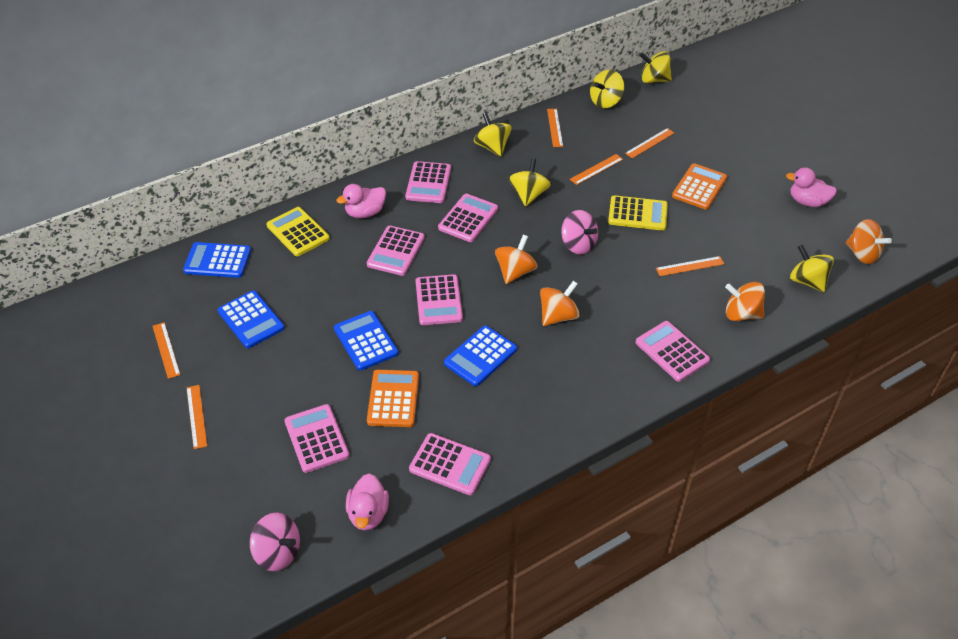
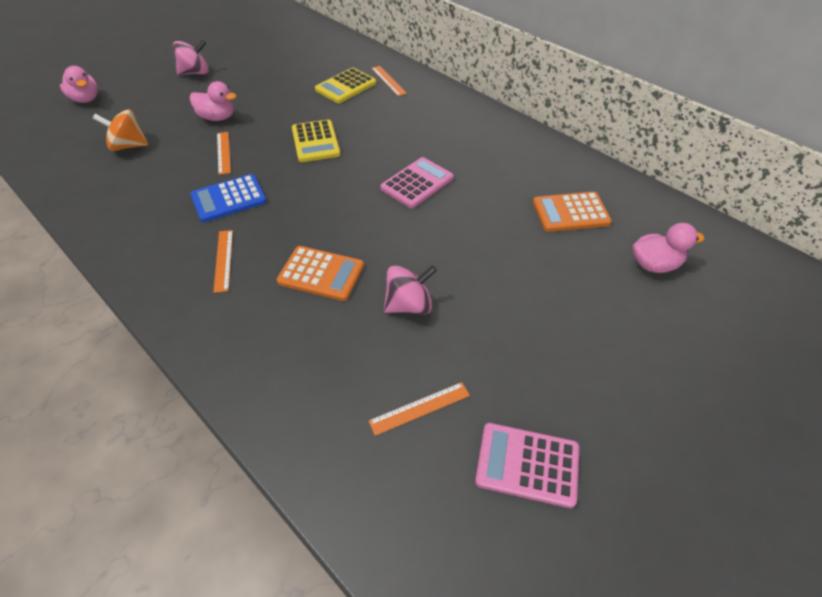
blue calculator: [183,242,251,278] [218,291,285,348] [334,311,398,371] [444,326,517,386] = 4 -> [190,174,267,222] = 1
orange ruler: [153,322,180,379] [187,385,207,449] [547,109,563,147] [570,154,623,185] [625,128,674,158] [656,256,724,276] = 6 -> [213,230,233,293] [217,132,231,175] [369,382,470,436] [371,66,407,96] = 4
orange spinning top: [495,235,537,284] [540,281,580,326] [725,282,765,321] [846,219,892,264] = 4 -> [93,109,148,151] = 1
pink calculator: [285,404,349,473] [367,226,425,276] [405,161,451,203] [409,433,491,495] [416,274,463,325] [438,194,498,242] [636,321,710,382] = 7 -> [380,157,454,208] [475,423,579,508] = 2
yellow spinning top: [474,112,511,157] [509,158,551,207] [590,70,624,108] [639,51,672,83] [790,244,834,292] = 5 -> none = 0

